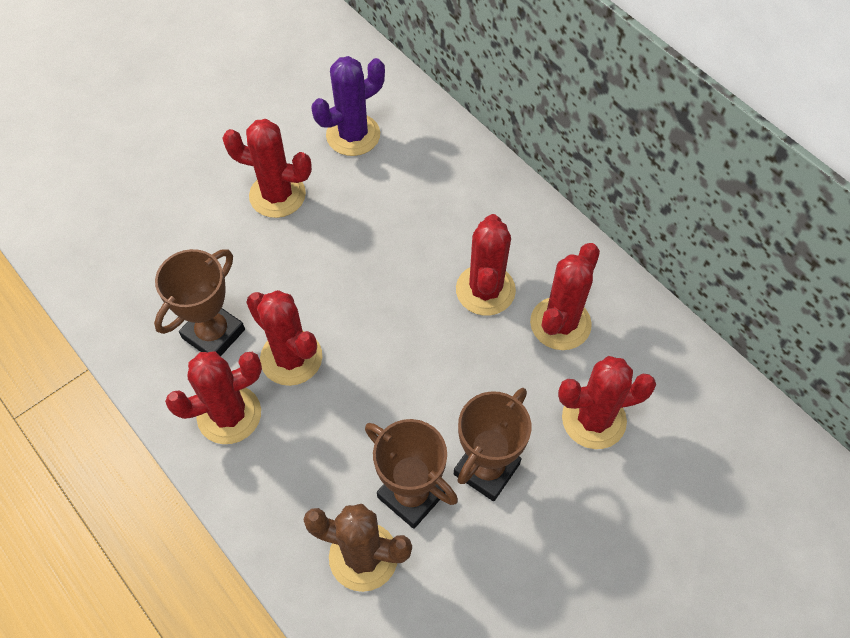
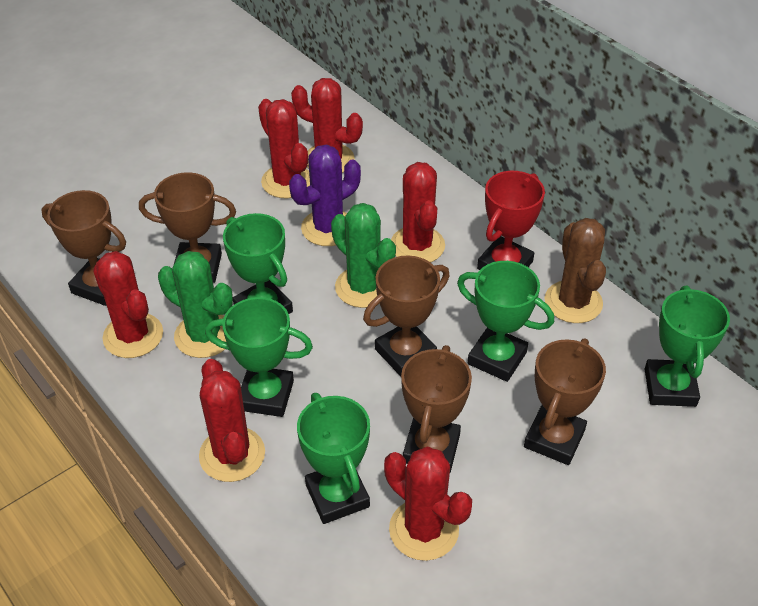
brown trophy: [154,249,245,357] [365,419,458,529] [454,388,531,501] = 3 -> [41,190,126,306] [139,172,236,283] [363,255,450,376] [401,345,472,472] [524,338,606,465] = 5
green cactus: none = 0 -> [158,251,233,358] [331,203,396,308] = 2
green trophy: none = 0 -> [205,297,313,417] [223,213,293,314] [297,393,370,524] [457,261,554,382] [645,286,730,407] = 5
red trophy: none = 0 -> [477,171,545,270] = 1

